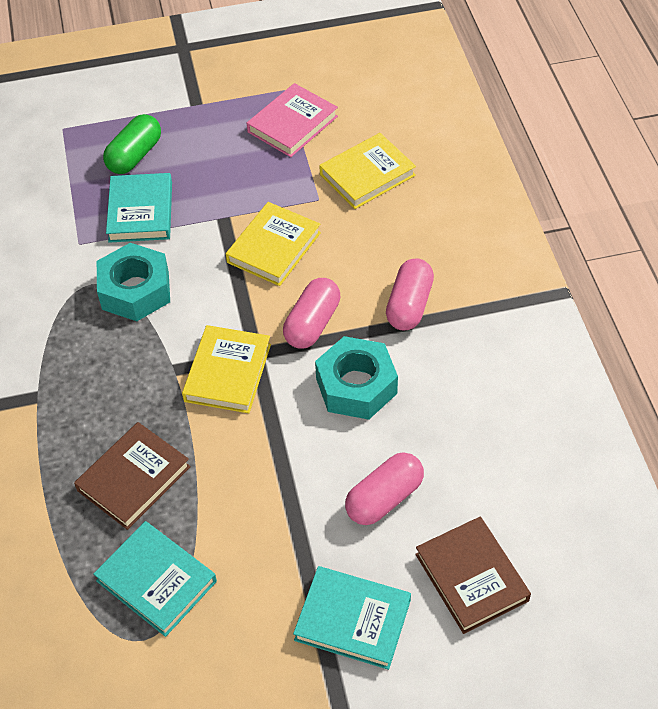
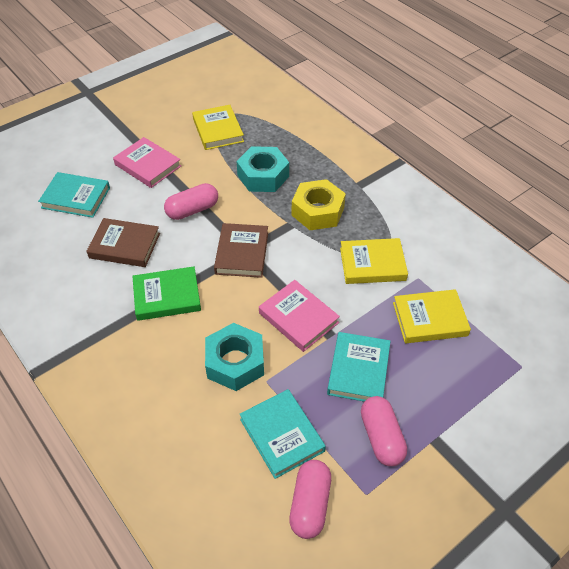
green book: none = 0 -> [133,266,201,321] = 1
green capsule: [103,114,161,174] = 1 -> none = 0
pink book: [247,83,338,157] = 1 -> [113,137,181,188] [259,280,340,352] = 2
yellow nut: none = 0 -> [292,179,346,230] = 1

